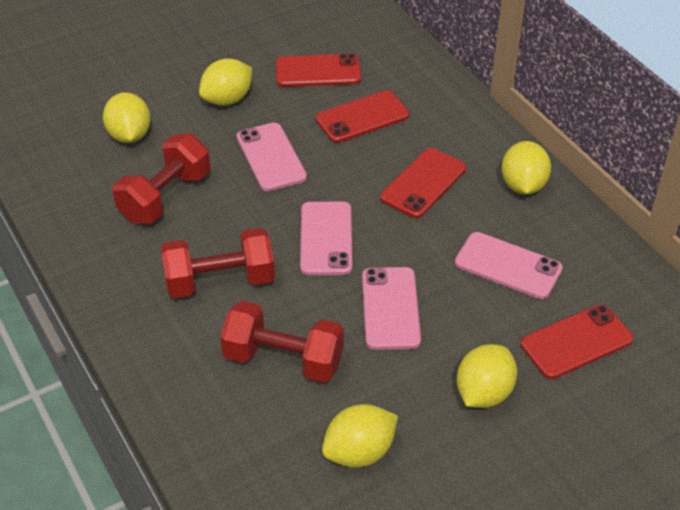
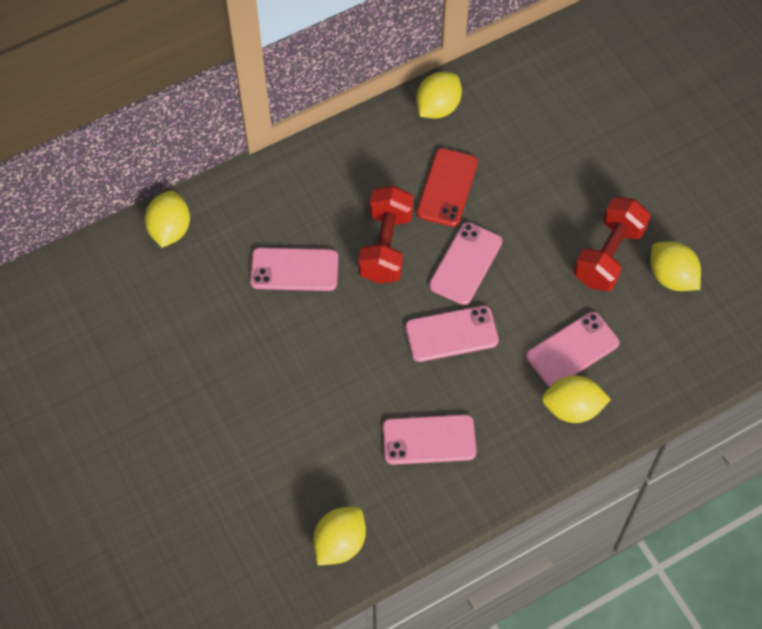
pink phone: [236,123,307,191] [300,202,353,275] [362,267,421,350] [455,232,563,299] = 4 -> [250,248,338,291] [383,415,476,465] [405,306,499,362] [429,222,502,305] [526,312,619,387] = 5
red dumbbell: [113,134,210,224] [161,228,275,298] [220,301,344,383] = 3 -> [358,186,413,284] [574,197,651,291] = 2
red phone: [276,53,361,87] [316,90,409,143] [380,148,466,218] [520,304,633,379] = 4 -> [417,148,478,227] = 1

